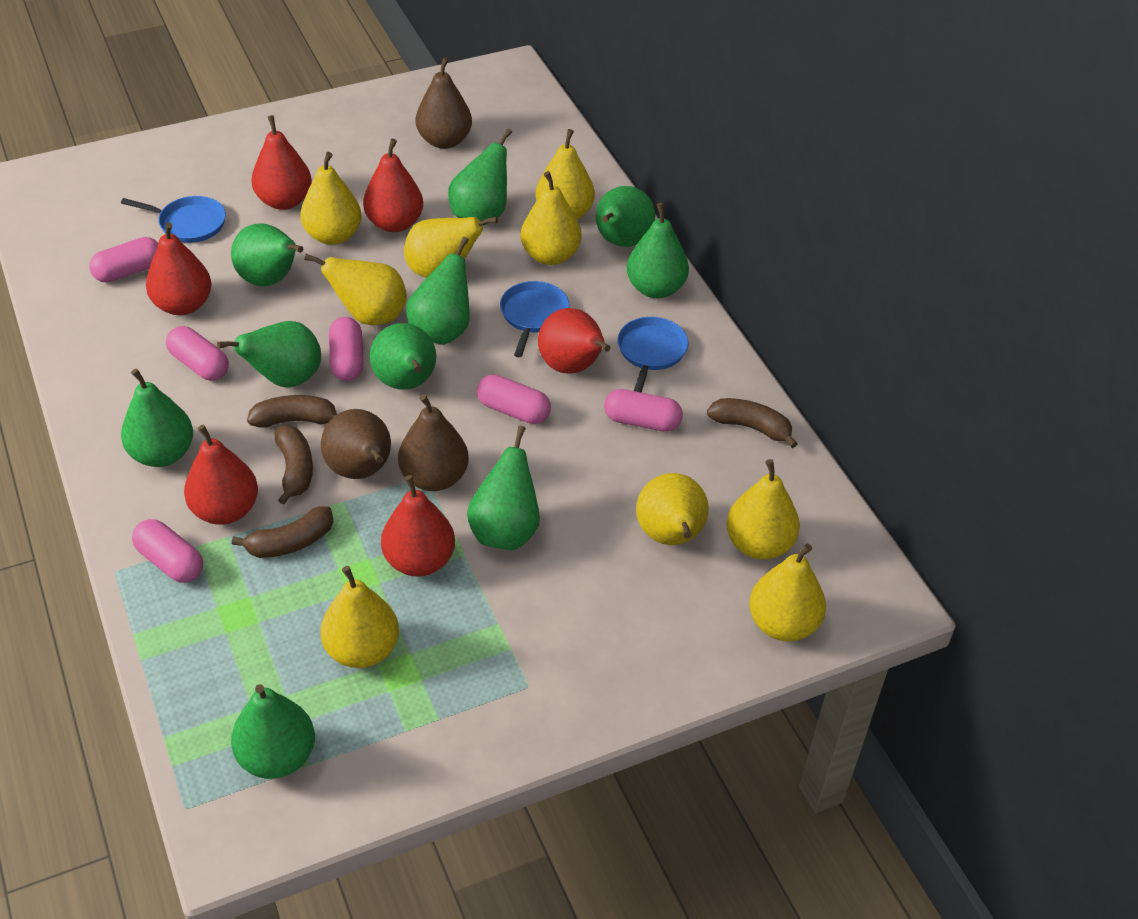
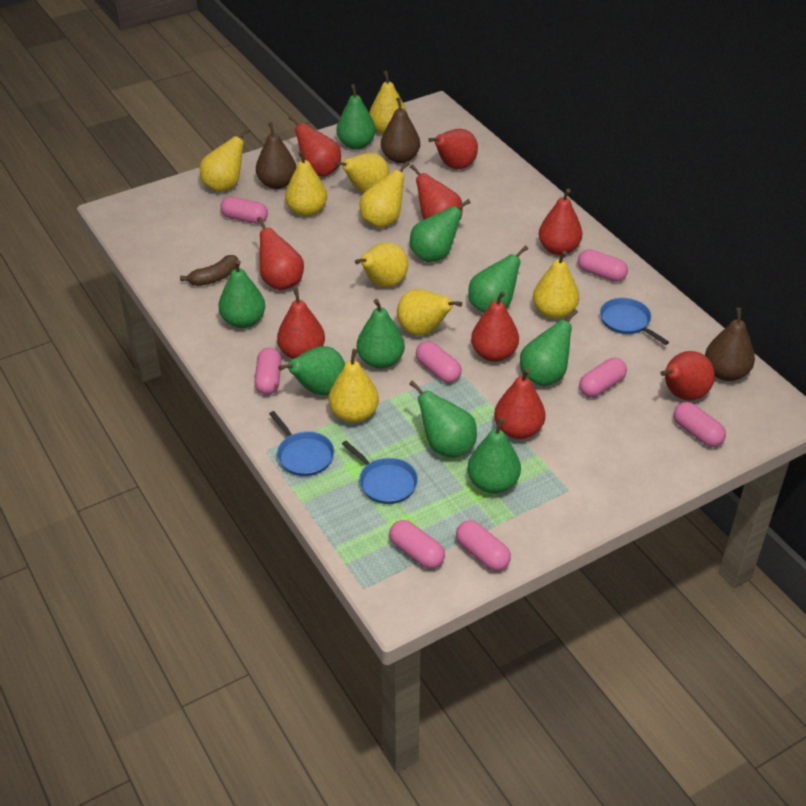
brown banana: [232,506,333,558] [247,395,337,428] [275,426,313,505] [707,398,798,448] = 4 -> [180,255,238,286] = 1
green pear: [121,368,193,467] [217,321,321,388] [231,223,303,286] [231,684,315,779] [370,323,436,390] [406,237,470,345] [448,128,512,226] [467,426,540,550] [596,186,655,247] [627,203,689,298] = 10 -> [218,260,265,328] [278,346,345,395] [337,84,376,149] [357,299,405,369] [409,380,477,458] [410,199,471,262] [468,245,528,313] [468,418,521,494] [520,309,578,386] = 9
pink capsule: [89,237,158,283] [132,519,203,583] [166,326,229,381] [329,317,363,381] [477,375,551,424] [604,389,683,432] = 6 -> [220,197,268,224] [254,347,282,395] [389,520,445,569] [416,341,462,383] [456,520,511,571] [578,249,628,282] [579,358,627,397] [674,402,726,447] = 8
red pear: [146,222,212,315] [184,425,258,525] [251,115,312,210] [363,139,423,232] [381,475,455,577] [538,308,610,373] = 6 -> [257,217,304,290] [277,288,325,359] [289,116,341,177] [410,164,463,219] [428,129,478,169] [471,291,519,362] [494,368,545,439] [539,189,582,255] [661,351,715,401] = 9

